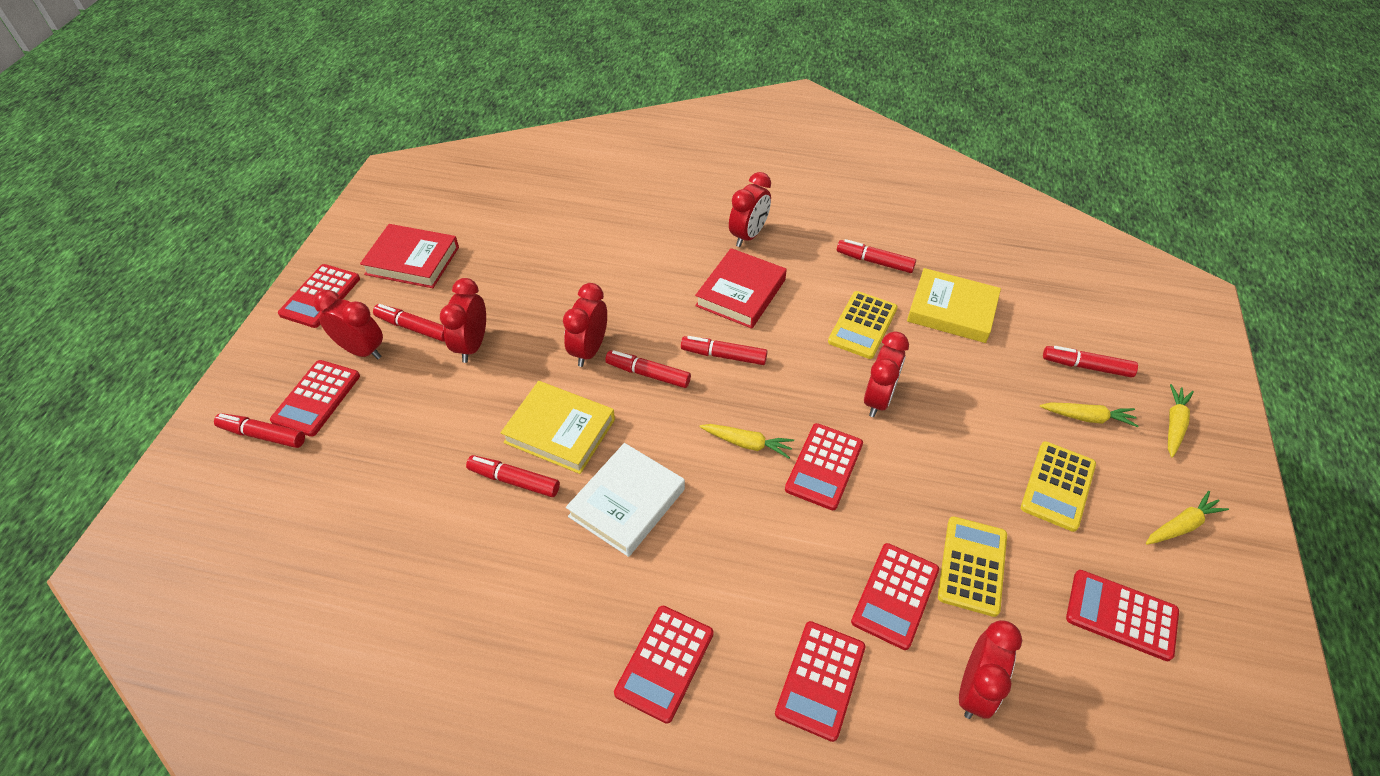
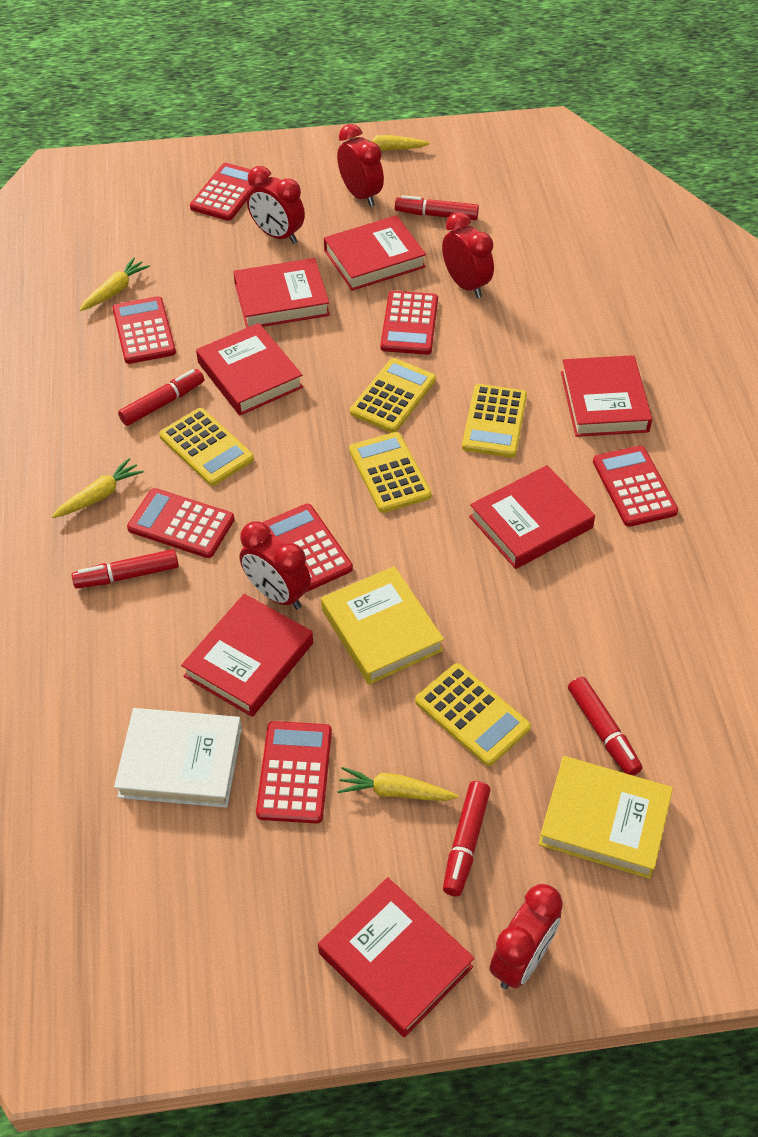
red book: [360,224,459,288] [695,248,787,329] = 2 -> [181,594,313,717] [196,323,303,415] [233,258,330,328] [318,877,475,1037] [324,215,426,291] [469,465,595,569] [561,355,652,437] = 7
red clock: [314,290,383,359] [440,278,486,363] [563,283,607,367] [729,172,771,247] [864,331,909,417] [959,620,1022,719] = 6 -> [240,521,311,609] [247,166,305,244] [337,124,384,207] [442,212,494,298] [489,884,563,989] = 5
red marker: [214,413,305,448] [373,304,445,342] [466,455,560,497] [605,350,691,388] [681,336,768,365] [837,239,916,273] [1043,346,1138,378] = 7 -> [72,549,179,589] [118,369,204,426] [395,195,479,220] [443,781,491,896] [568,677,642,776] = 5
yellow calculator: [828,291,898,359] [938,516,1007,617] [1021,441,1096,532] = 3 -> [159,408,254,486] [349,432,432,513] [350,358,436,433] [415,663,531,766] [462,384,527,458] = 5

